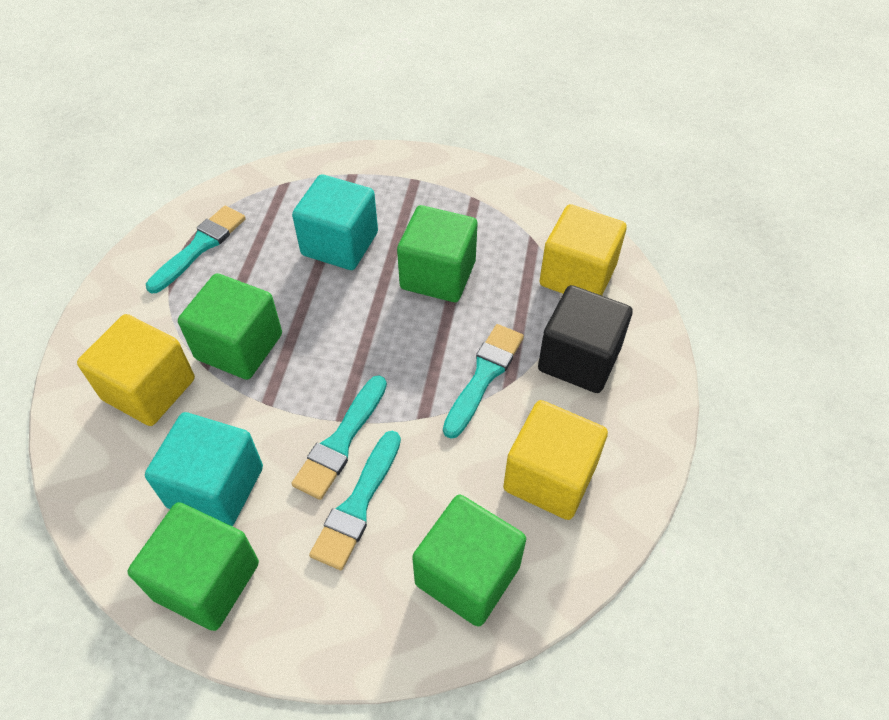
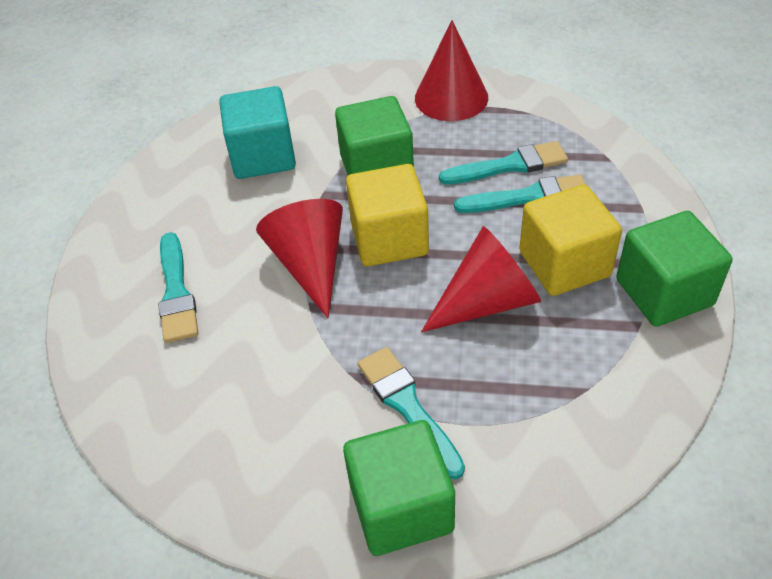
black cube: [538,285,633,393] = 1 -> none = 0
green cube: [128,502,259,631] [178,273,282,380] [397,205,477,302] [412,495,526,627] = 4 -> [335,96,414,175] [343,420,455,556] [616,211,732,327] = 3
red cone: none = 0 -> [256,199,343,318] [415,20,488,121] [421,226,541,332] = 3
turquoise cube: [145,412,263,526] [292,174,378,270] = 2 -> [219,86,296,179] = 1
yellow cube: [77,314,195,426] [503,400,608,520] [539,204,627,296] = 3 -> [346,164,429,266] [519,184,622,296] = 2

